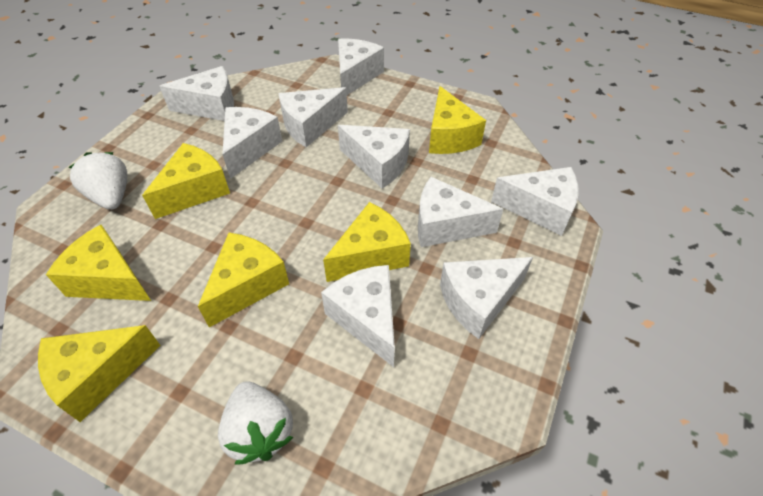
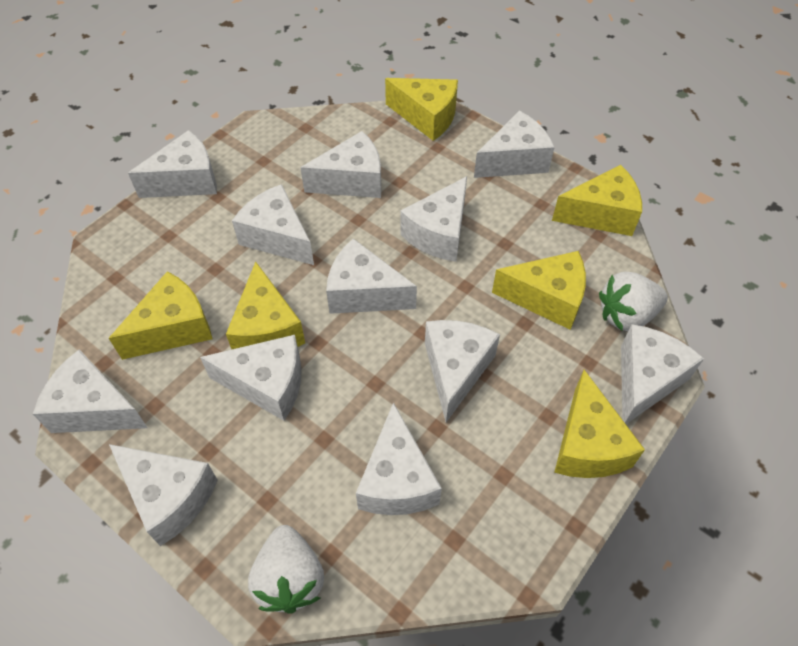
white cheese: [159,66,234,121] [222,107,282,179] [278,87,348,147] [321,265,395,367] [338,39,384,95] [338,125,410,189] [418,177,503,247] [440,257,533,339] [491,167,579,236] = 9 -> [33,349,148,433] [109,444,218,546] [128,130,217,198] [200,335,302,421] [232,184,314,265] [300,131,381,198] [326,239,417,314] [356,402,442,515] [400,176,467,262] [425,320,500,422] [474,111,555,178] [621,324,704,424] = 12

